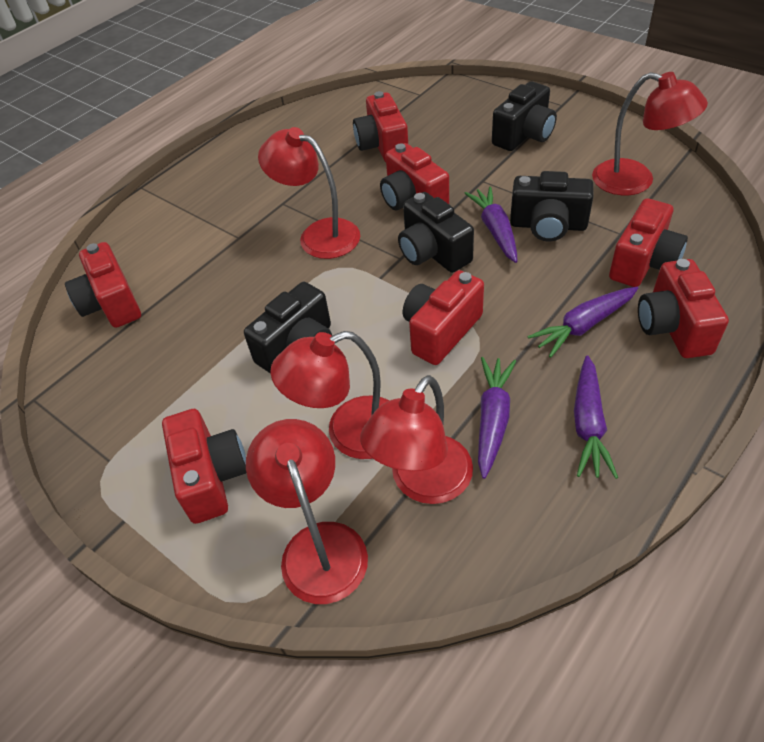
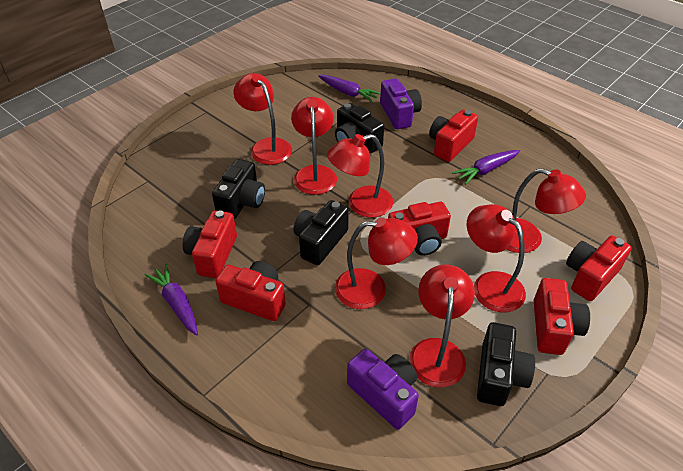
purple camera: none = 0 -> [347,349,419,430] [380,79,422,129] = 2
purple carrot: [464,187,517,263] [478,357,516,479] [527,287,638,358] [574,355,618,479] = 4 -> [145,264,198,335] [318,75,381,102] [452,150,520,185] = 3
red camera: [65,242,141,328] [162,409,246,524] [353,91,408,162] [380,143,449,210] [403,270,484,365] [609,198,688,287] [638,259,729,358] = 7 -> [183,210,237,278] [215,261,286,321] [388,202,451,256] [429,109,478,162] [534,278,590,355] [566,236,632,301] = 6
red lamp: [246,419,368,604] [258,127,360,259] [270,331,389,459] [360,375,473,504] [592,72,708,195] = 5 -> [233,73,292,165] [291,97,337,195] [327,134,393,217] [335,217,418,309] [409,264,475,387] [467,204,526,313] [507,168,586,253] = 7

